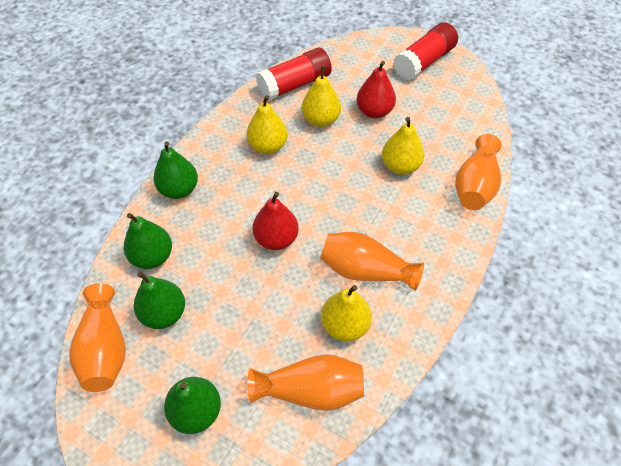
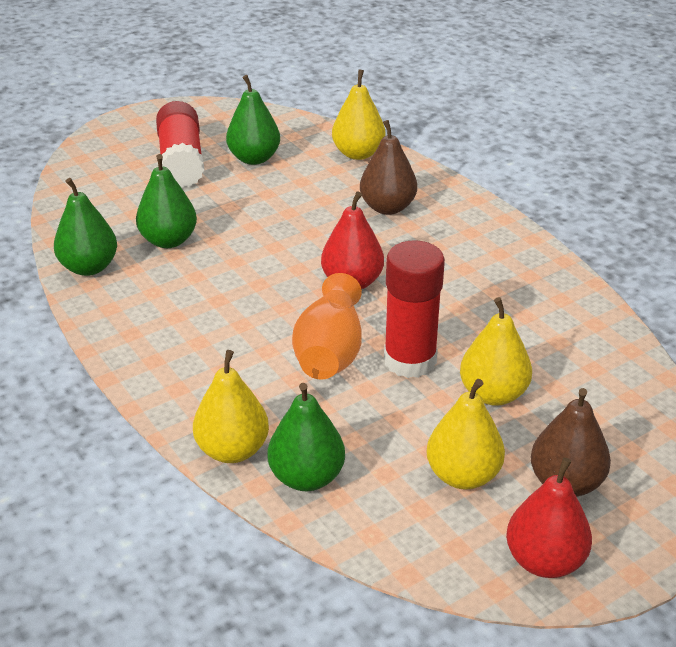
brown pear: none = 0 -> [360,120,417,215] [530,388,611,497] = 2
orange vase: [69,283,126,392] [247,354,364,411] [320,232,424,291] [455,134,502,210] = 4 -> [292,273,362,380] = 1

